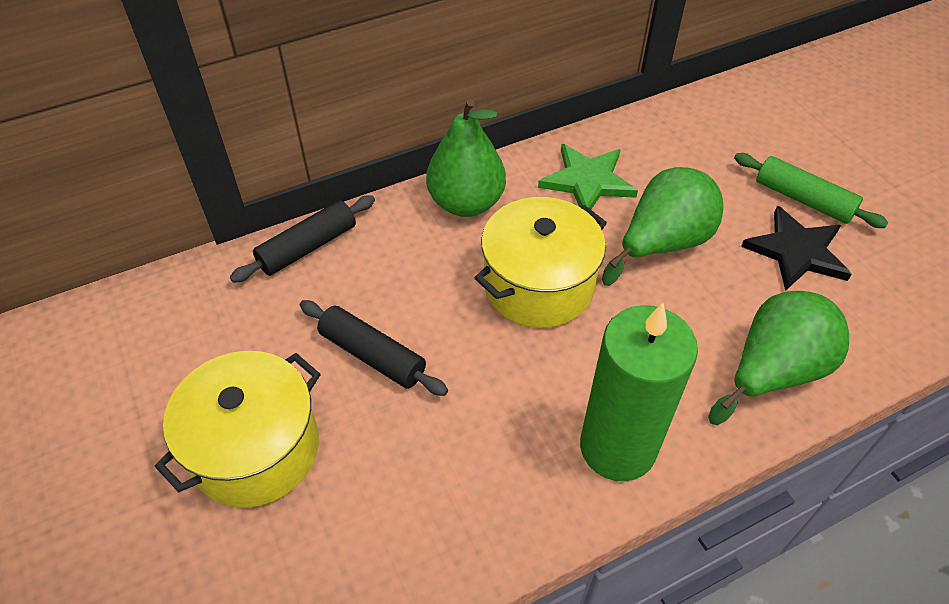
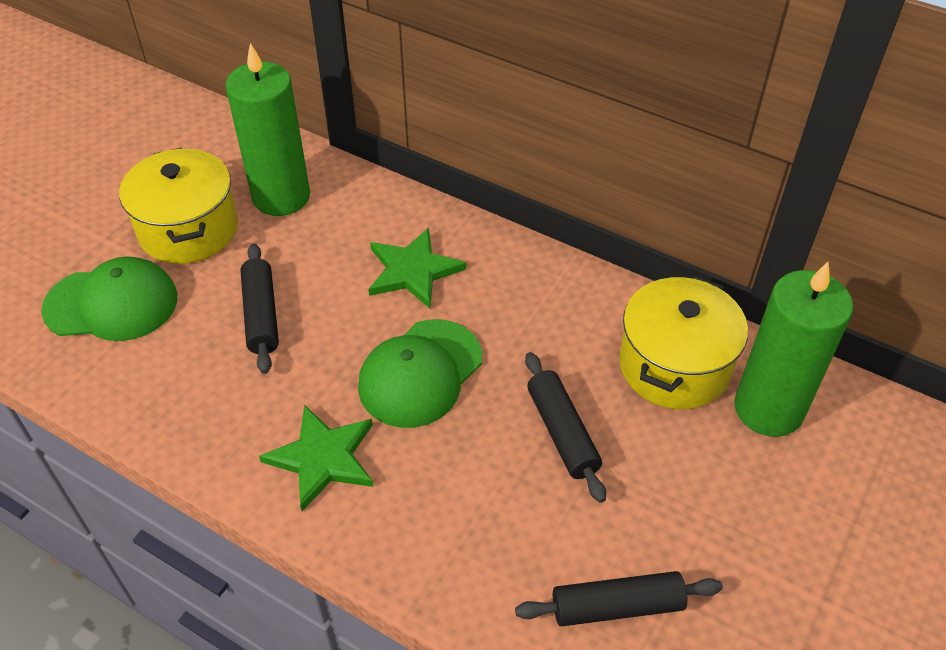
black rolling pin: [230,195,375,283] [300,300,448,396] = 2 -> [240,243,279,374] [515,571,723,626] [525,352,606,503] = 3
black star: [741,206,852,291] = 1 -> none = 0
green candle: [580,303,698,481] = 1 -> [226,43,310,216] [734,262,853,437] = 2
green cap: none = 0 -> [41,257,177,341] [358,319,482,428] = 2
green pear: [426,99,506,217] [602,167,723,286] [708,291,849,425] = 3 -> none = 0
green rolling pin: [734,153,888,228] = 1 -> none = 0
green star: [538,144,638,209] = 1 -> [259,405,373,511] [369,228,466,308] = 2

